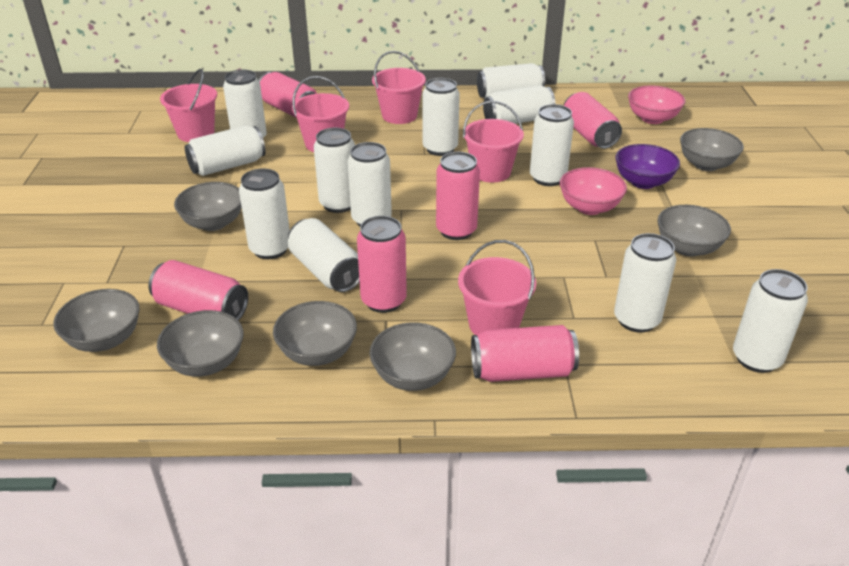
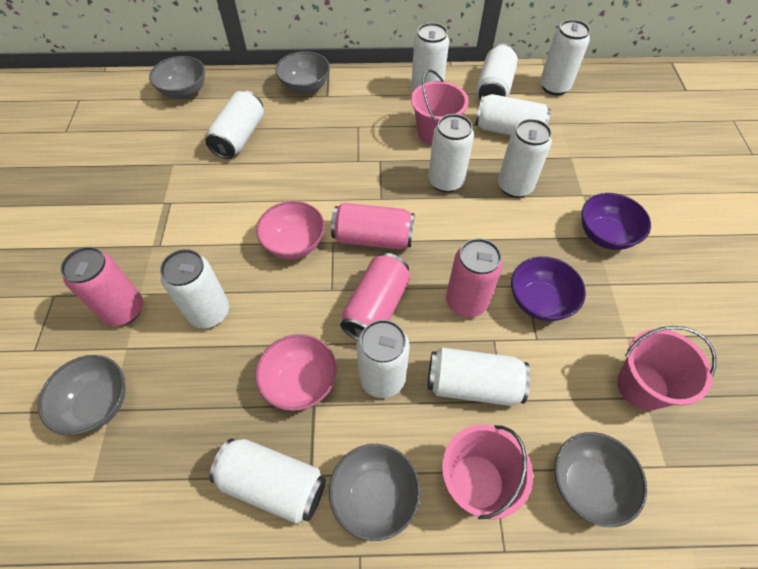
grey bowl: [53,289,139,352] [157,310,244,376] [174,182,241,231] [273,301,357,366] [370,322,456,391] [657,205,731,257] [680,128,744,171] = 7 -> [38,355,126,435] [149,56,205,99] [275,51,330,94] [329,444,420,541] [554,432,647,527] = 5
pink bucket: [160,69,217,142] [292,76,349,152] [372,51,426,124] [458,240,536,335] [463,101,524,183] = 5 -> [411,70,469,145] [442,425,533,519] [617,326,716,411] = 3
pink can: [148,260,248,321] [259,72,317,118] [357,216,407,313] [436,152,480,240] [471,325,579,382] [563,92,622,149] = 6 -> [60,247,143,326] [331,203,415,250] [340,253,410,340] [446,238,503,318] = 4
purple bowl: [615,144,680,189] = 1 -> [511,256,586,321] [581,193,651,250] = 2
white can: [185,125,266,176] [223,69,267,140] [239,168,290,259] [288,218,360,292] [314,128,355,213] [348,142,392,226] [422,78,460,156] [477,63,545,98] [483,85,555,124] [530,104,574,186] [614,233,676,333] [733,269,808,373] = 12 -> [160,249,229,328] [205,91,264,159] [209,438,326,524] [356,320,410,398] [411,23,449,90] [428,114,474,193] [428,347,530,406] [475,94,551,135] [476,44,518,100] [498,119,552,198] [540,20,590,95] = 11

